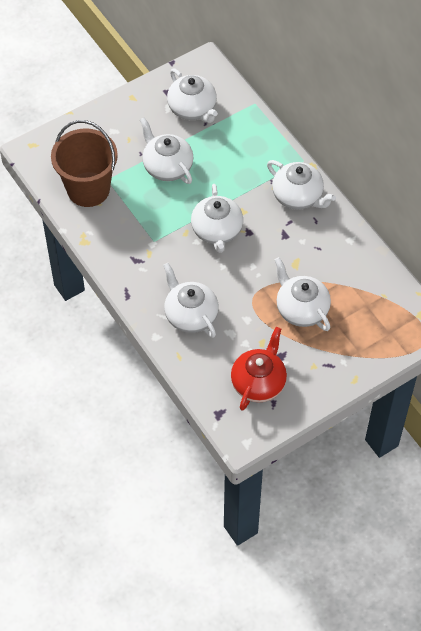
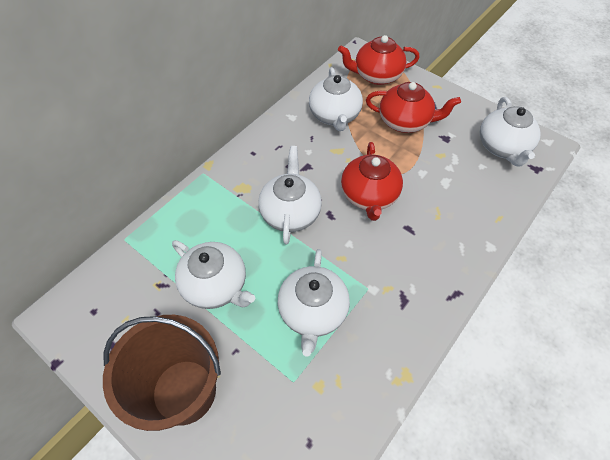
red teapot: [231,327,287,411] = 1 -> [338,35,420,85] [341,142,403,221] [366,82,461,133] = 3
white teapot: [140,117,193,184] [163,263,219,338] [167,68,218,123] [191,184,243,253] [267,160,336,210] [275,257,331,331] = 6 -> [172,240,255,309] [259,146,322,244] [278,249,350,357] [309,67,363,131] [480,97,541,166] = 5

